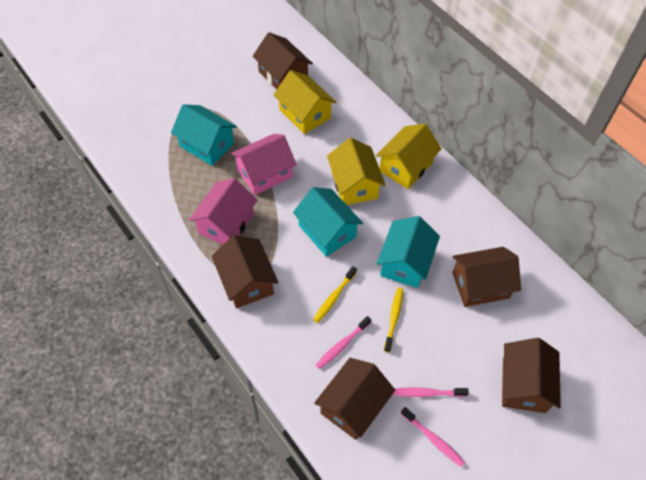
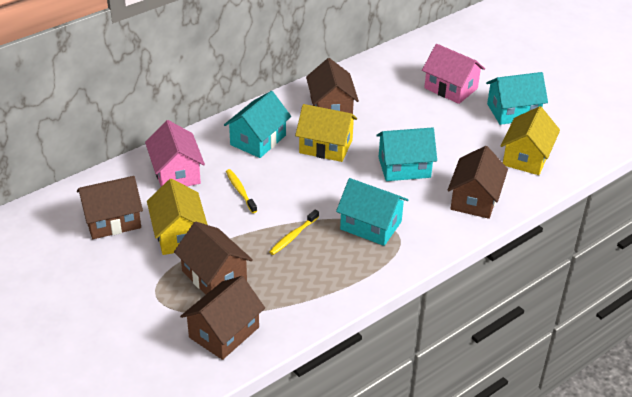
pink toothbrush: [316,316,371,369] [392,387,469,397] [401,407,465,467] = 3 -> none = 0
turquoise house: [171,104,237,166] [293,187,363,257] [377,216,440,288] = 3 -> [224,91,291,158] [336,178,408,246] [376,127,437,181] [486,72,548,125] = 4

